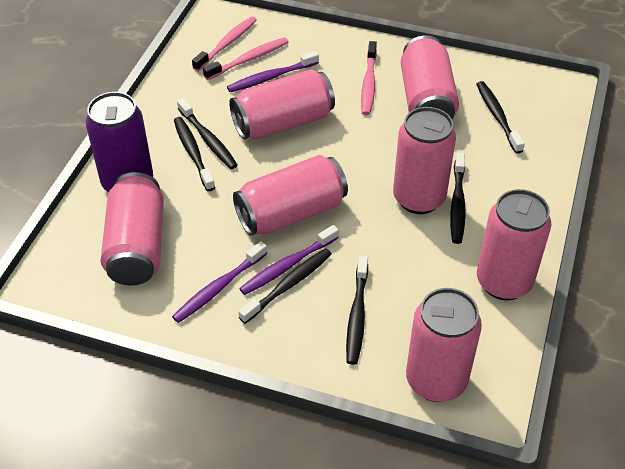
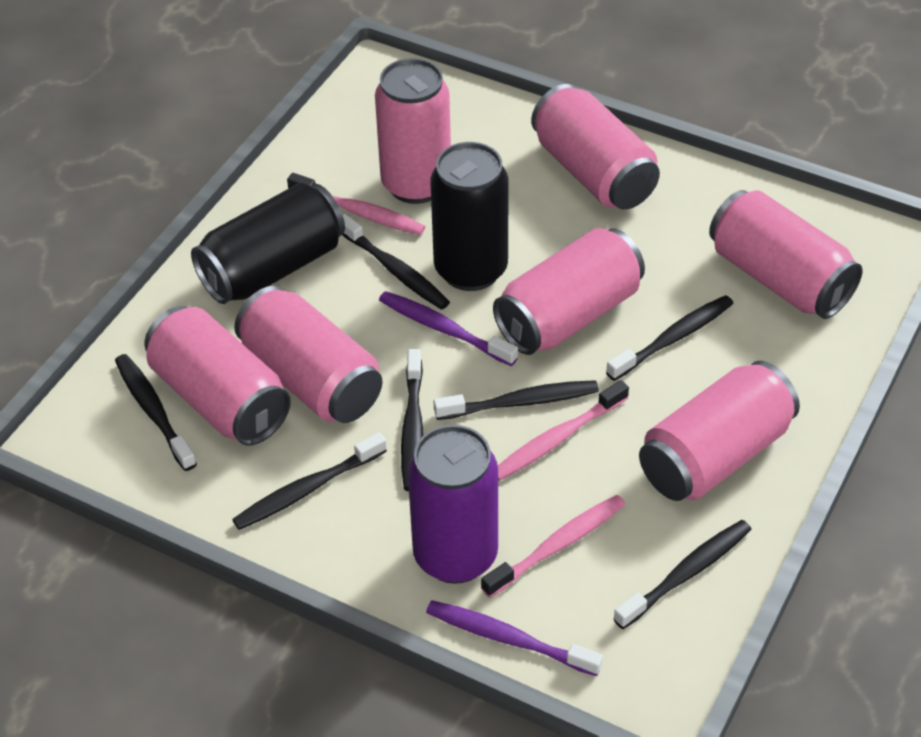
black can: none = 0 -> [191,183,345,304] [431,142,509,291] = 2
black toothbrush: [174,117,215,191] [177,98,238,169] [238,248,332,324] [346,256,368,365] [450,153,466,244] [477,81,525,154] = 6 -> [115,354,197,471] [232,432,387,530] [343,214,450,310] [401,349,423,491] [434,380,599,420] [606,295,734,381] [614,520,751,629] = 7
purple toothbrush: [172,241,267,323] [227,51,319,92] [239,225,339,295] = 3 -> [379,291,518,366] [426,600,603,676] = 2

